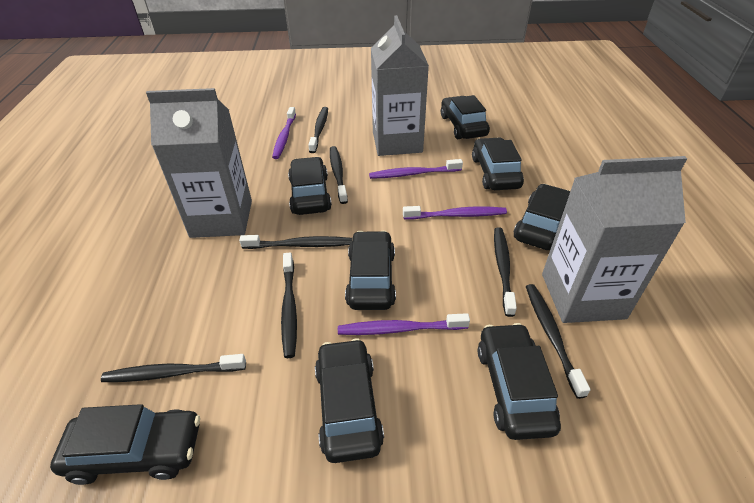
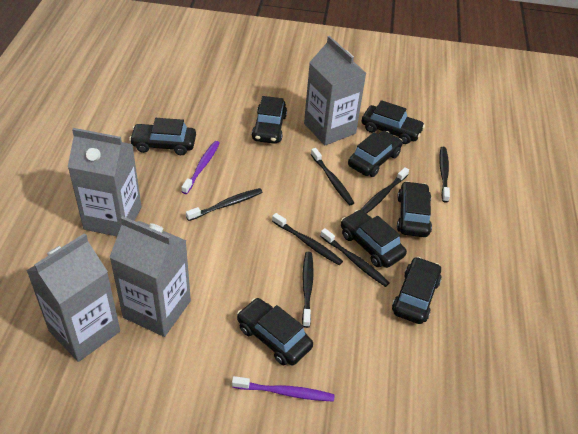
grey carton: [146,88,252,238] [371,15,429,156] [542,156,687,323] = 3 -> [26,233,120,362] [68,128,142,236] [109,216,191,337] [304,36,366,145] = 4
purple toothbrush: [272,107,296,159] [338,313,470,335] [369,159,463,179] [403,206,507,219] = 4 -> [181,141,220,194] [232,376,335,402] = 2

